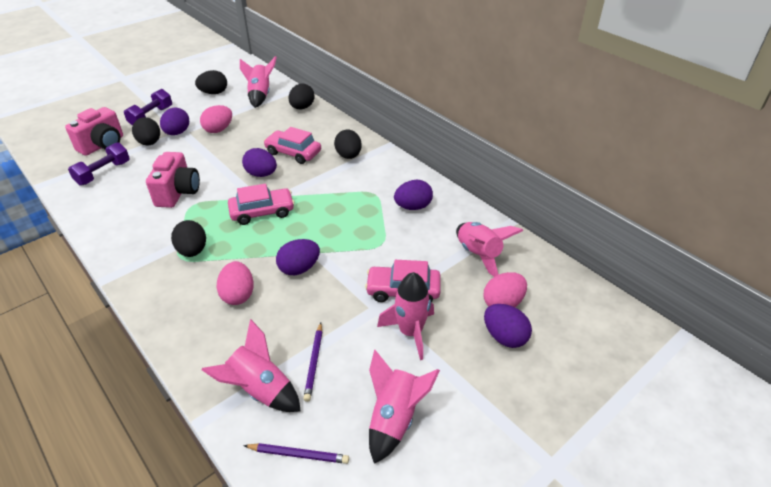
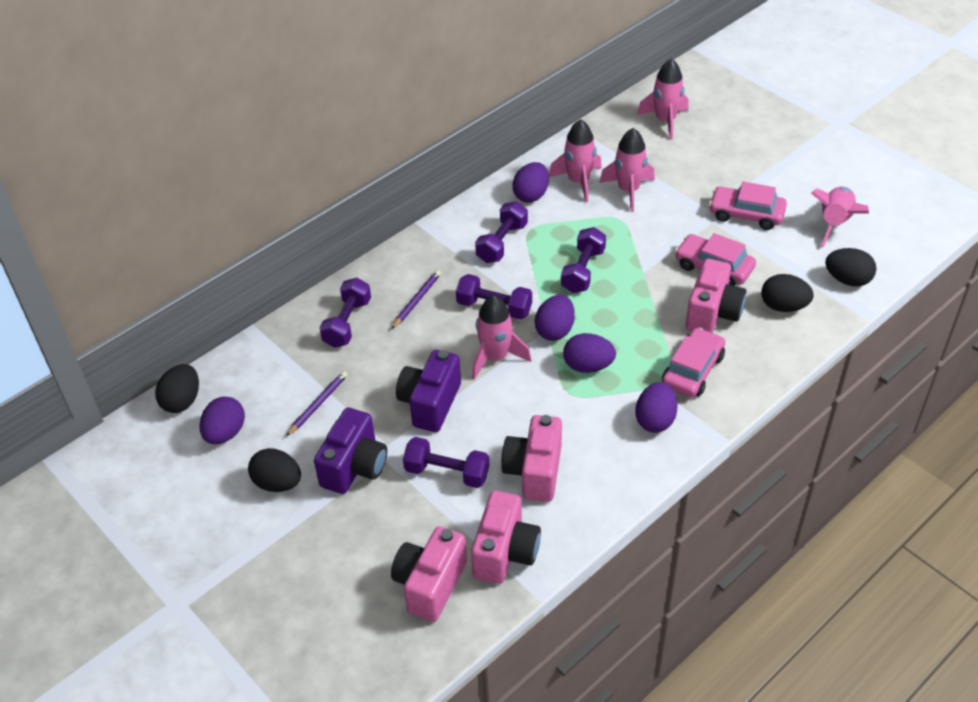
black egg: [132,117,160,146] [171,220,206,257] [195,70,227,94] [288,84,315,109] [334,130,362,159] = 5 -> [155,364,199,413] [248,448,301,492] [762,274,814,312] [825,248,876,287] = 4
pink camera: [65,107,123,156] [146,152,200,208] = 2 -> [391,526,467,622] [471,491,541,584] [501,415,562,502] [686,259,746,333] = 4
pink egg: [200,105,232,133] [217,261,254,305] [483,272,527,307] = 3 -> none = 0
purple camera: none = 0 -> [314,407,387,494] [396,350,461,432] = 2
purple dumbbell: [68,142,130,186] [124,89,172,126] = 2 -> [320,278,371,348] [403,437,489,488] [456,274,532,320] [475,201,528,263] [561,227,606,293] = 5

